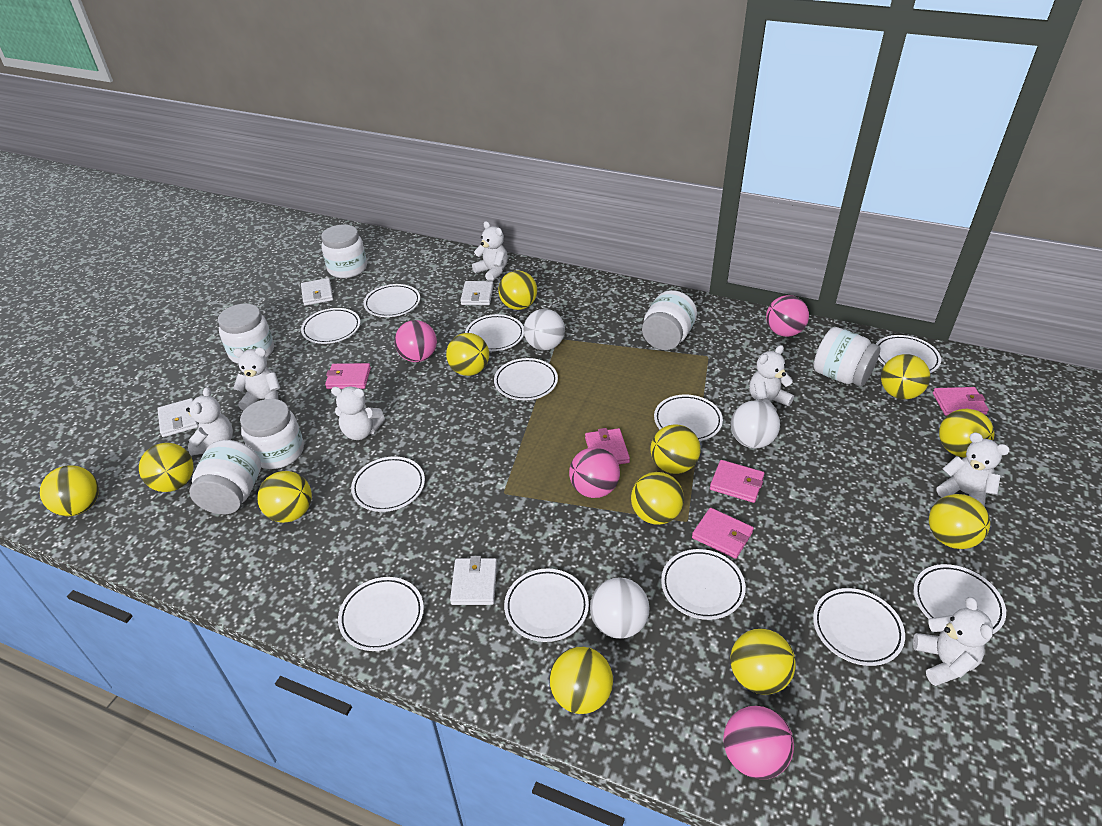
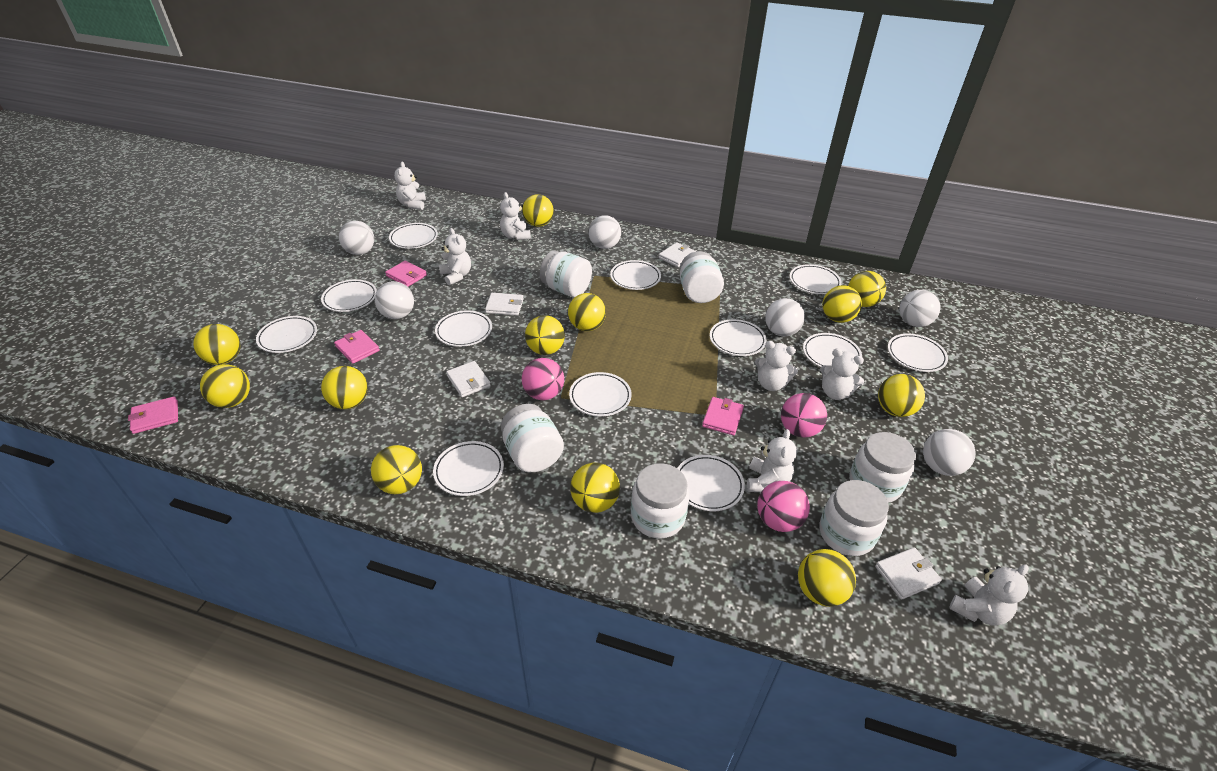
pink ball: [394,320,437,362] [569,447,620,498] [723,706,794,780] [766,295,809,337] = 4 -> [522,358,564,400] [757,481,810,532] [781,393,827,438] = 3
pink wallet: [325,363,371,389] [585,428,630,464] [692,508,754,559] [710,460,765,503] [933,387,989,416] = 5 -> [128,396,178,434] [334,330,380,364] [385,261,427,287] [702,397,744,435] = 4
white ball: [524,309,565,350] [590,578,650,639] [731,400,780,449] = 3 -> [339,221,374,255] [375,281,414,319] [589,215,621,249] [765,298,805,337] [899,290,940,327] [923,429,975,476] = 6

